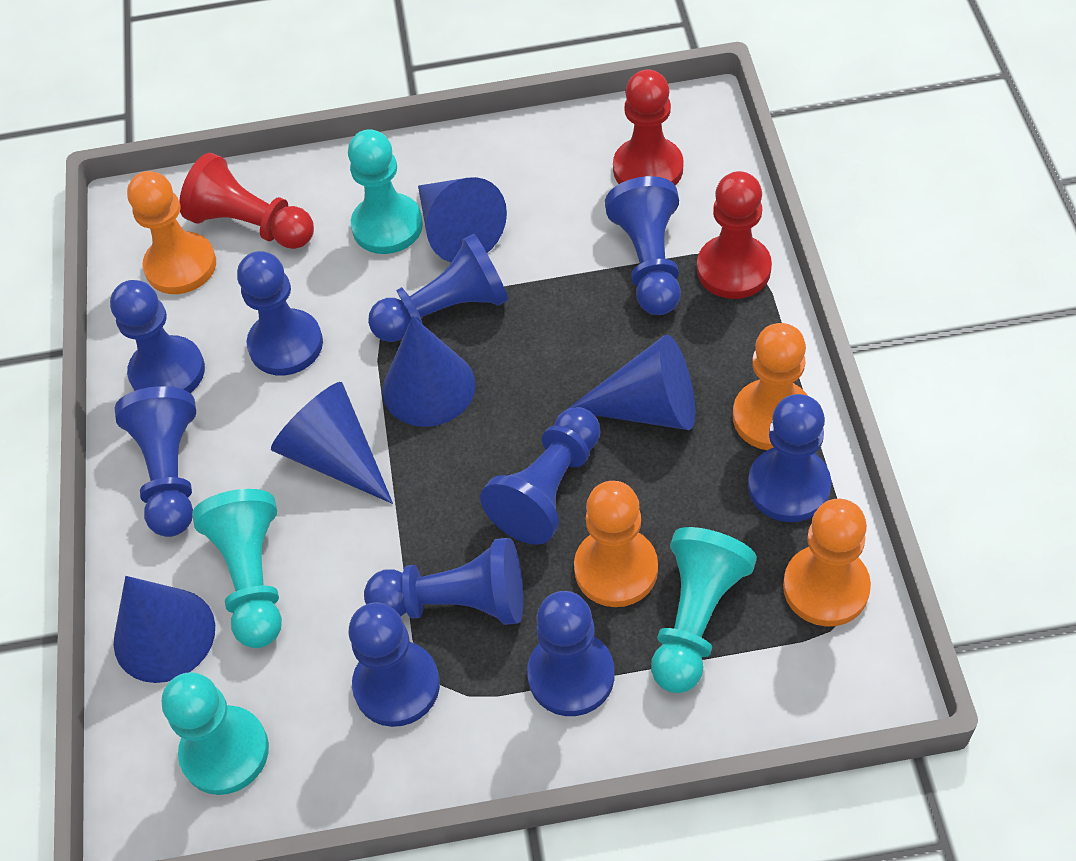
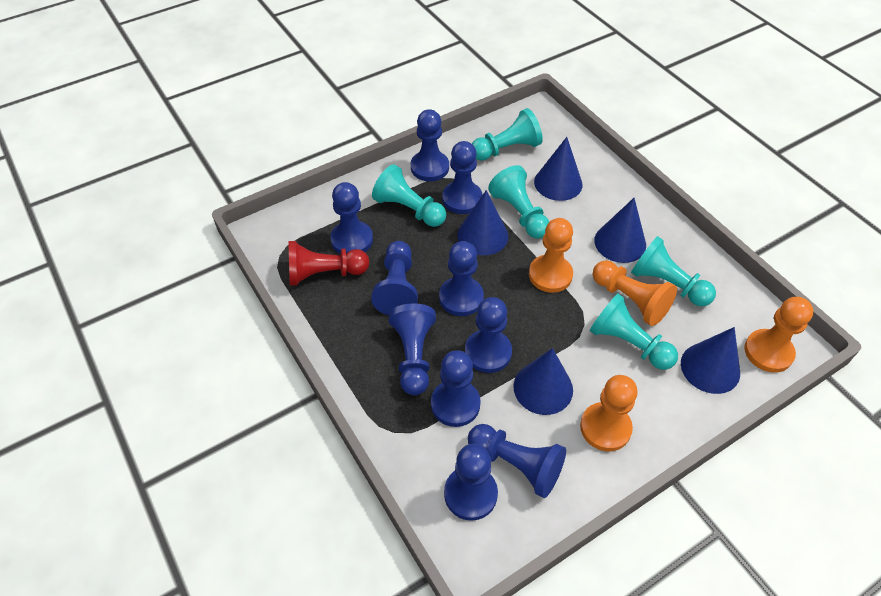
red pawn: [179,153,314,249] [613,70,683,185] [697,171,772,299] = 3 -> [288,241,369,286] = 1
turquoise pawn: [162,672,269,795] [192,489,282,648] [348,129,423,254] [651,527,757,693] = 4 -> [372,164,446,227] [472,108,543,161] [488,165,549,239] [589,294,678,370] [631,236,716,306] = 5

